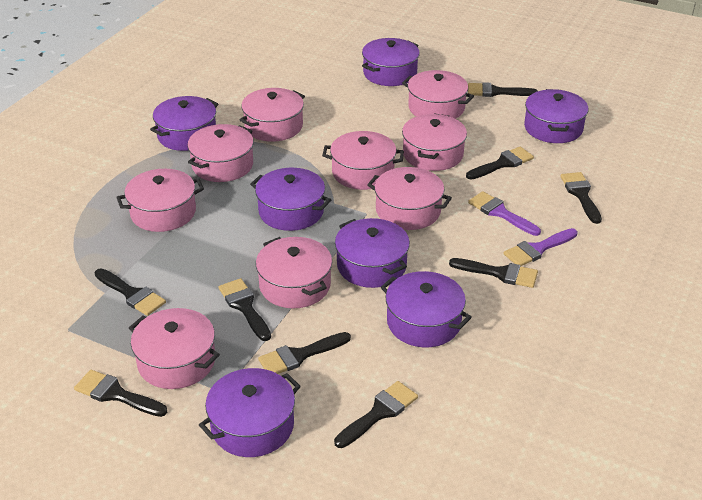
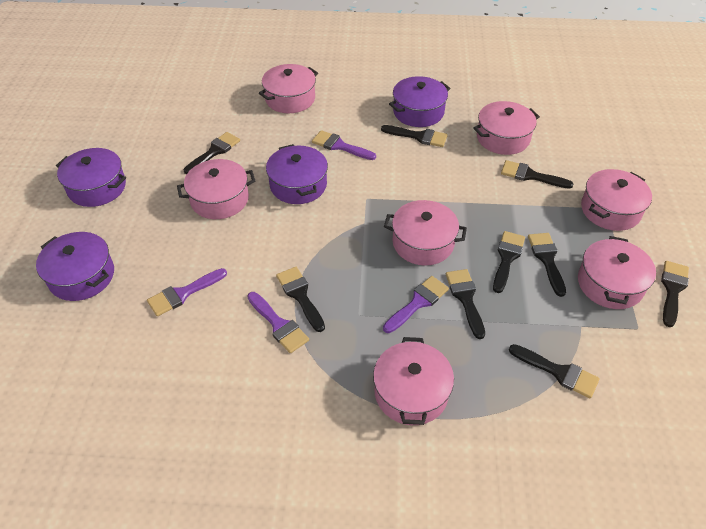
pink pot: [116,169,204,232] [129,308,220,389] [187,124,254,182] [240,88,305,142] [256,237,332,308] [322,131,404,190] [367,167,452,230] [402,70,474,119] [402,113,467,171] = 9 -> [177,159,255,219] [259,64,318,113] [373,337,454,425] [384,200,467,266] [473,101,540,155] [578,236,656,309] [581,169,652,231] = 7
purple brush: [468,191,541,236] [504,228,578,266] = 2 -> [147,268,227,316] [247,292,309,353] [312,130,376,160] [383,276,449,333] = 4
purple pot: [150,96,218,151] [199,368,301,457] [250,168,331,231] [335,218,410,288] [362,38,420,86] [381,271,472,347] [524,89,588,143] = 7 -> [36,232,114,301] [56,148,126,207] [266,144,328,204] [389,76,451,127] = 4

